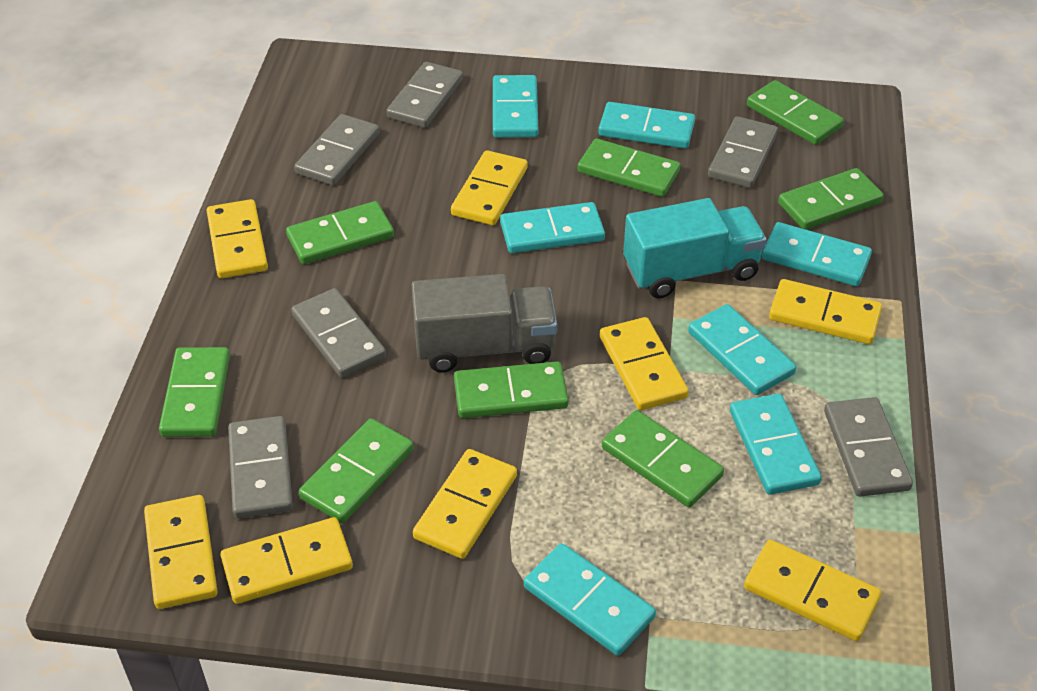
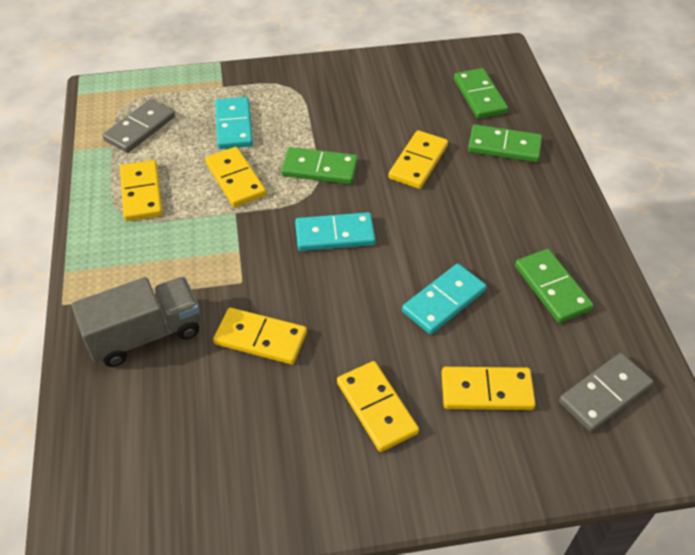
green domino: [159,347,230,437] [286,201,394,264] [299,418,414,523] [454,361,569,418] [578,138,680,197] [602,410,724,507] [747,80,844,145] [778,168,884,229] = 8 -> [281,147,358,184] [454,68,508,119] [468,124,542,162] [515,249,594,323] = 4
grey domino: [228,416,293,519] [292,288,386,378] [294,114,380,185] [386,62,463,128] [708,116,778,188] [824,397,913,497] = 6 -> [103,99,175,153] [559,353,653,432] = 2
turquoise domino: [493,75,538,137] [500,202,605,253] [524,543,656,656] [598,102,695,149] [688,304,796,395] [730,394,822,495] [762,222,872,286] = 7 -> [215,97,253,149] [295,212,376,251] [402,264,487,335] = 3
turquoise truck: [623,198,767,298] = 1 -> none = 0
yellow domino: [144,495,218,609] [206,199,268,279] [220,517,353,604] [413,449,517,559] [451,150,527,225] [600,317,689,410] [744,540,881,641] [769,279,882,344] = 8 -> [120,160,162,221] [205,147,266,207] [213,308,307,365] [337,361,419,452] [388,130,448,189] [441,367,536,410] = 6

